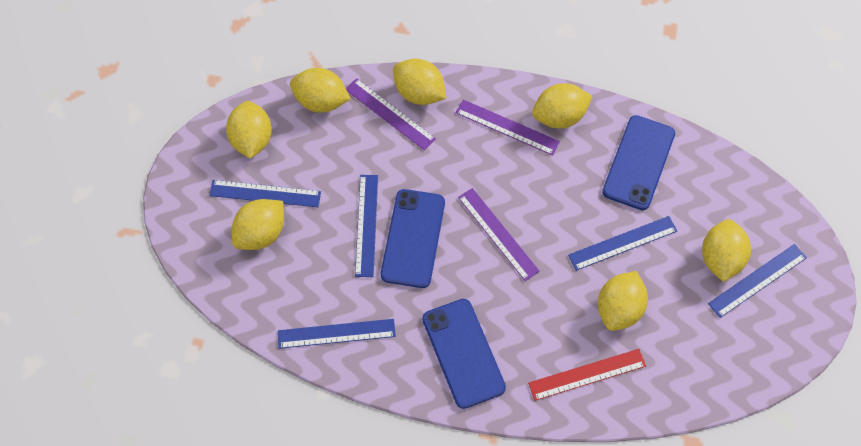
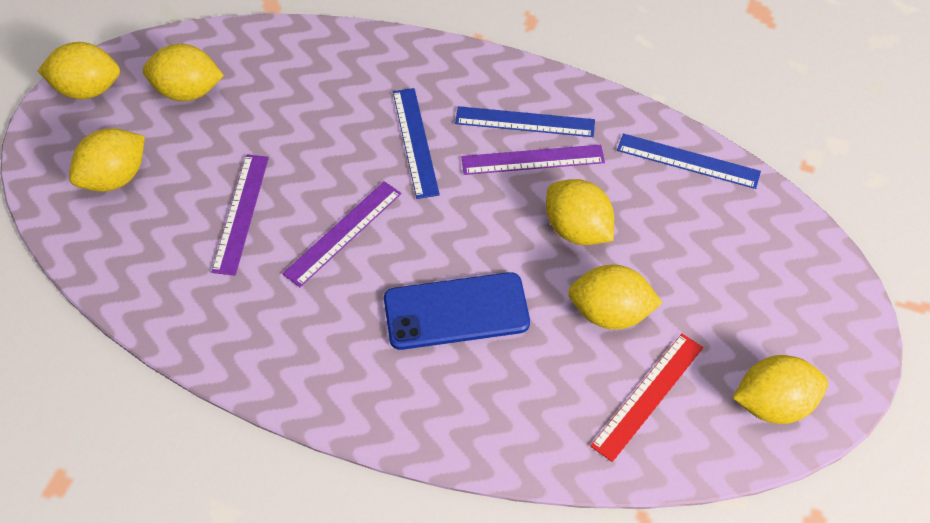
blue phone: [381,189,445,288] [423,299,506,409] [602,115,675,210] = 3 -> [384,272,530,350] = 1
blue ruler: [209,180,321,207] [278,319,396,349] [355,175,378,277] [568,216,677,271] [708,244,807,318] = 5 -> [393,88,440,199] [455,106,595,137] [617,134,761,189] = 3
yellow lemon: [226,101,272,159] [232,199,284,250] [290,68,351,113] [393,59,446,105] [532,83,593,128] [598,271,648,331] [702,219,751,282] = 7 -> [38,42,120,99] [69,128,145,192] [143,44,224,101] [546,179,614,245] [568,265,662,329] [733,355,828,424] = 6

